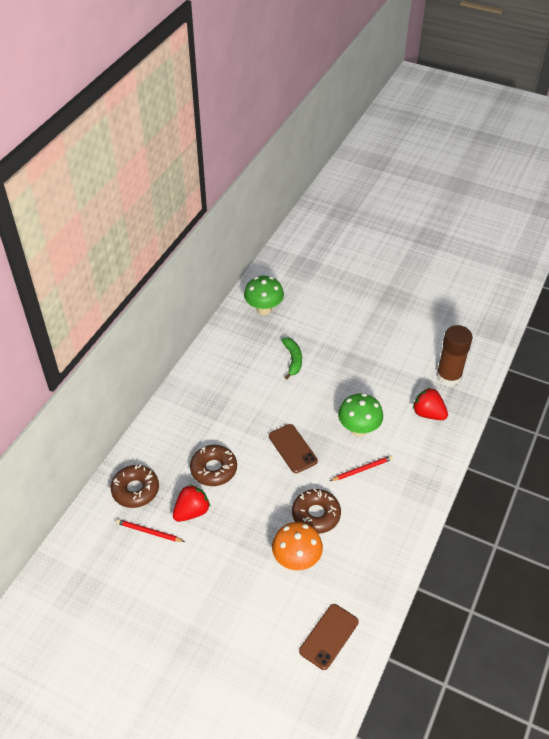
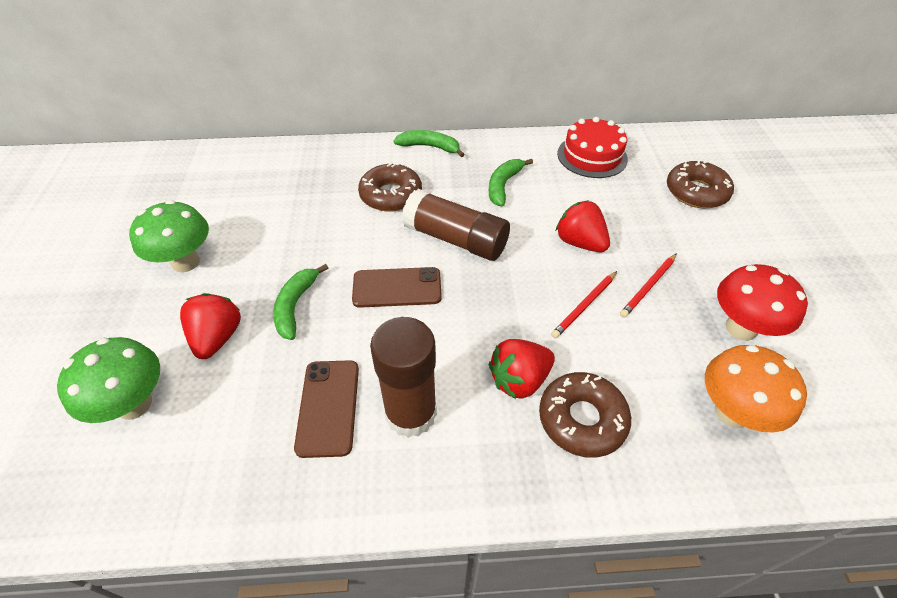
brown glue stick: [436,325,473,386] = 1 -> [370,317,437,438] [402,189,510,261] = 2
green banana: [281,338,302,380] = 1 -> [273,264,328,340] [394,130,465,157] [489,159,533,207] = 3
red cake: none = 0 -> [557,117,628,178] = 1
red mushroom: none = 0 -> [717,264,808,341] = 1
red strawberry: [173,484,210,522] [413,387,448,420] = 2 -> [180,293,241,359] [489,339,555,399] [556,200,610,252] = 3

